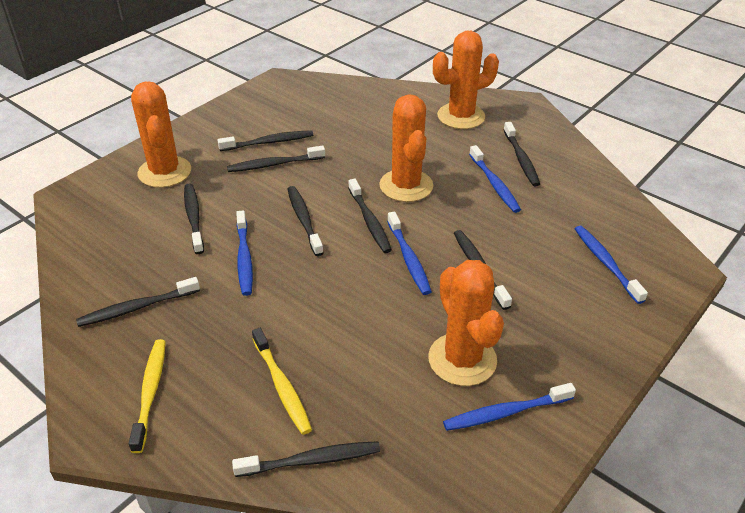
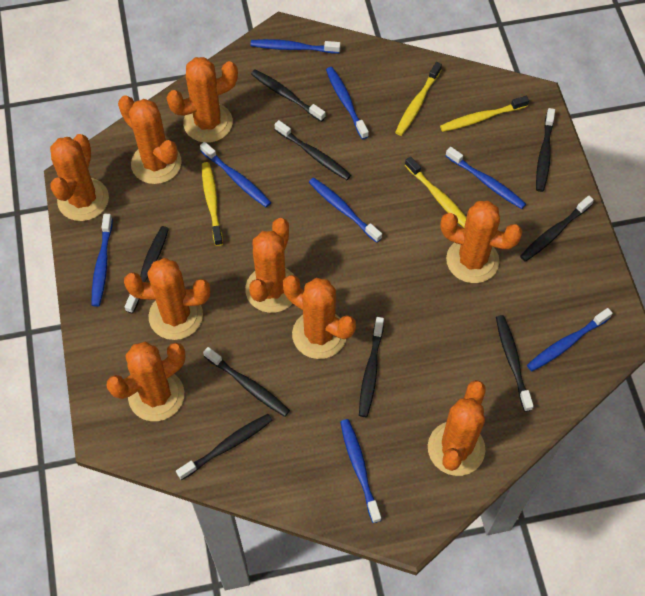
blue toothbrush: [236,210,253,296] [387,212,432,295] [443,383,576,431] [469,145,521,213] [575,226,648,304] = 5 -> [92,214,113,307] [200,142,271,207] [250,39,341,53] [309,178,382,243] [326,67,369,139] [340,419,381,523] [446,147,526,209] [527,308,613,371] = 8
orange cactus: [131,82,191,188] [379,94,433,202] [428,260,504,386] [433,31,499,129] = 4 -> [50,134,109,221] [106,341,185,421] [118,95,182,184] [124,258,210,340] [167,57,238,143] [245,218,295,313] [283,275,356,359] [428,380,486,476] [440,201,523,283] = 9
yellow toothbrush: [129,339,166,453] [252,328,312,435] = 2 -> [202,162,223,246] [395,62,442,136] [405,157,466,227] [440,96,529,132] = 4

